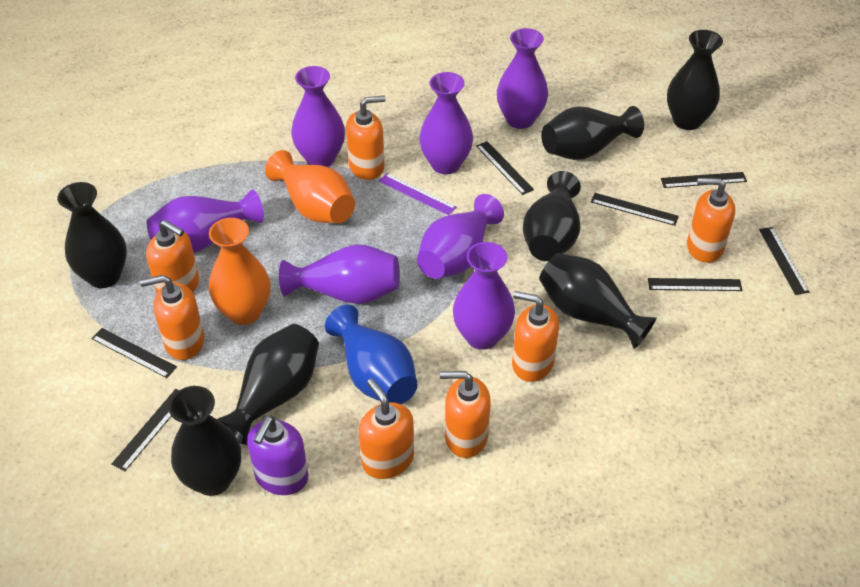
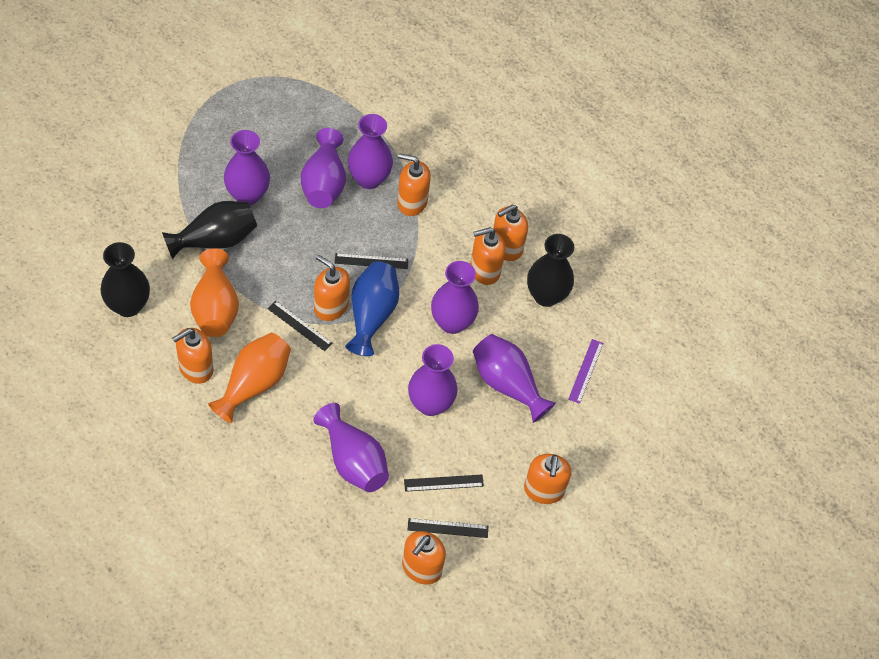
black ruler: [91,328,177,378] [111,389,179,471] [476,141,534,195] [591,193,679,226] [648,278,743,291] [661,172,747,188] [759,227,810,295] = 7 -> [267,301,332,351] [335,253,408,269] [404,475,484,492] [408,518,488,538] = 4
black vase: [57,182,127,288] [169,386,241,496] [217,324,319,445] [523,171,581,261] [539,253,656,349] [541,106,644,160] [667,30,723,130] = 7 -> [101,242,150,317] [162,201,257,259] [527,234,574,307] = 3
purple soap dispenser: [247,416,308,495] = 1 -> none = 0

